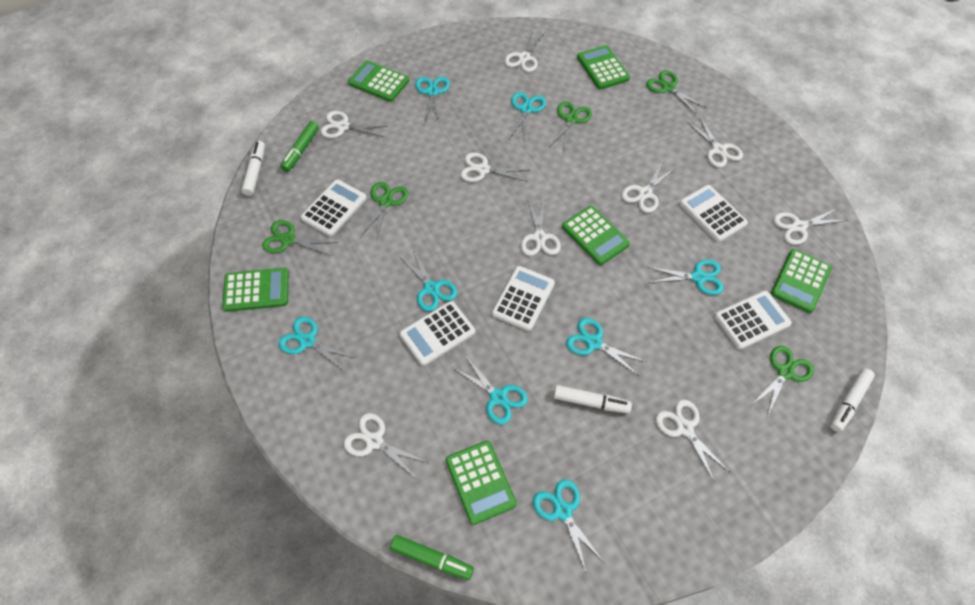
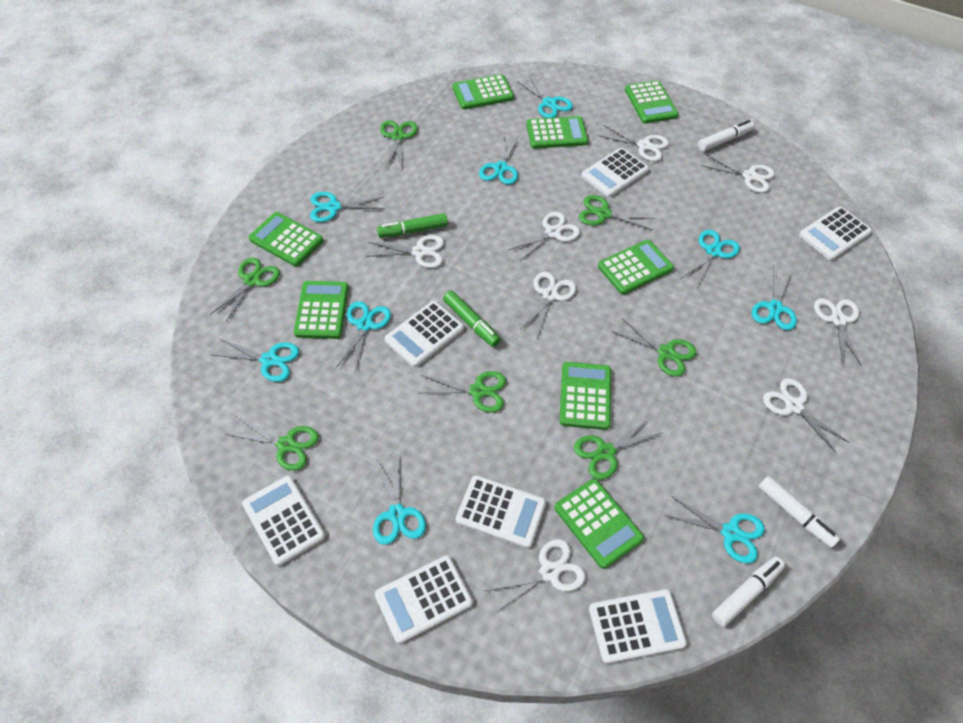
green calculator: [222,268,289,312] [348,61,409,102] [446,441,517,525] [562,206,630,265] [577,45,630,89] [771,249,832,313] = 6 -> [249,212,323,267] [294,281,349,339] [452,74,514,110] [527,116,588,149] [554,479,644,569] [559,362,611,430] [598,240,674,294] [625,80,678,124] = 8
green scissors: [262,220,338,256] [360,182,408,241] [549,101,592,150] [646,70,706,114] [750,345,814,417] = 5 -> [210,258,280,322] [226,417,319,471] [380,120,418,168] [420,371,506,413] [574,418,662,480] [579,195,655,230] [612,318,697,377] = 7
turquoise scissors: [279,317,356,371] [399,247,457,311] [415,77,450,124] [453,355,528,425] [509,92,546,141] [533,479,604,571] [566,318,646,376] [647,260,724,295] = 8 -> [212,339,299,382] [310,192,384,222] [336,301,391,372] [373,455,426,545] [479,134,519,185] [517,75,573,118] [665,496,765,564] [682,230,740,287] [752,265,797,330] = 9
white calculator: [301,180,367,237] [400,301,475,366] [492,266,555,331] [680,185,748,242] [714,291,792,350] = 5 -> [242,476,325,566] [375,555,473,644] [385,301,464,367] [456,475,546,549] [581,148,649,197] [589,589,687,664] [799,206,872,260] = 7
white scissors: [320,111,389,138] [344,413,427,479] [460,153,528,182] [504,29,546,72] [521,198,561,256] [621,161,677,213] [656,400,729,481] [687,117,743,168] [773,208,847,245] = 9 -> [366,235,444,268] [485,539,586,612] [508,212,580,262] [519,272,576,337] [597,125,669,161] [701,154,775,193] [763,378,850,454] [814,299,862,367] = 8

